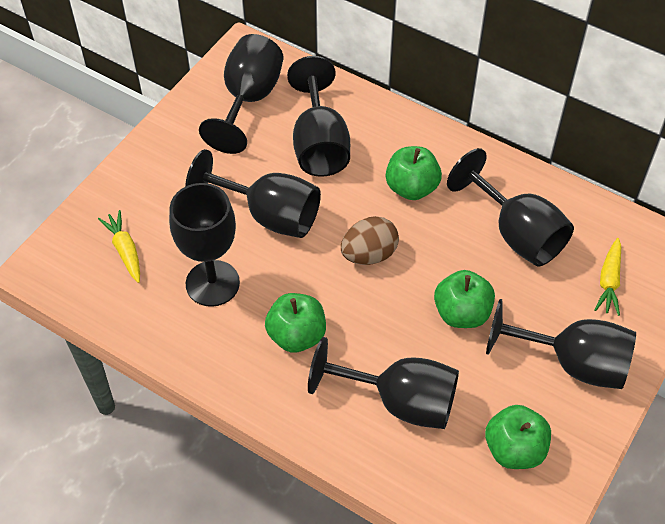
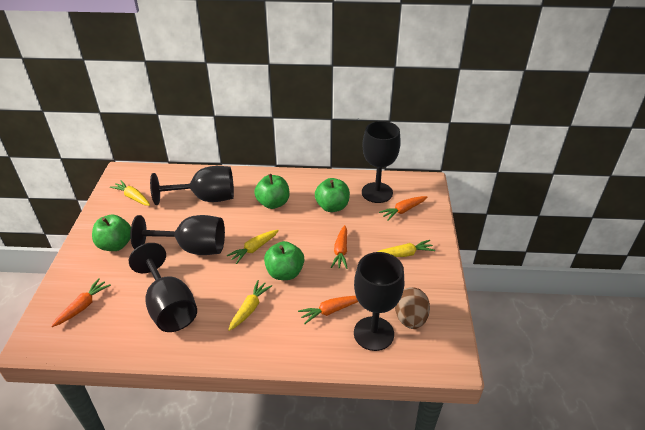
black goblet: [169,183,240,307] [185,149,321,238] [199,34,284,154] [287,56,350,177] [308,337,459,429] [447,148,574,267] [486,299,636,389] = 7 -> [129,243,197,332] [130,215,225,255] [150,166,234,205] [354,252,404,351] [362,121,401,203] = 5
orange carrot: none = 0 -> [51,278,111,327] [298,296,358,324] [331,225,348,269] [379,196,427,221] = 4
yellow carrot: [98,210,140,283] [594,238,621,316] = 2 -> [110,180,150,206] [227,230,279,264] [228,280,272,331] [378,240,435,257] = 4

